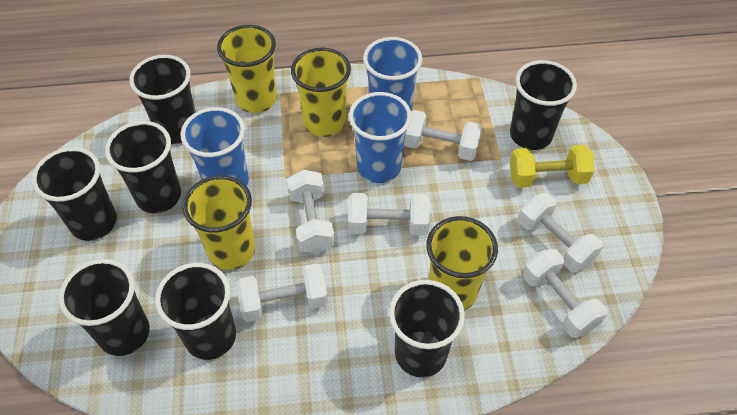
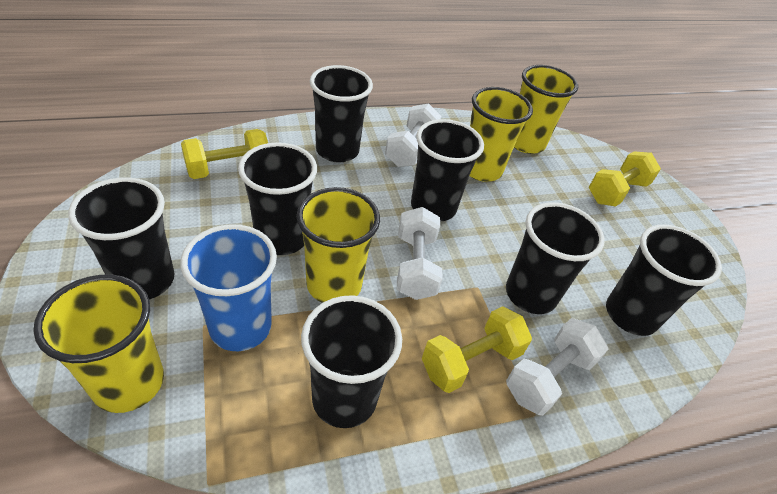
blue cup: [180,107,249,186] [349,92,412,183] [363,37,422,111] = 3 -> [180,224,277,351] = 1
white dumbbell: [237,263,328,322] [287,170,335,253] [348,193,430,236] [404,110,482,161] [518,193,603,273] [523,249,607,338] = 6 -> [385,103,442,167] [397,207,443,300] [506,318,608,416] = 3
yellow dumbbell: [510,145,595,188] = 1 -> [181,129,268,179] [422,306,532,393] [589,151,661,207] = 3

